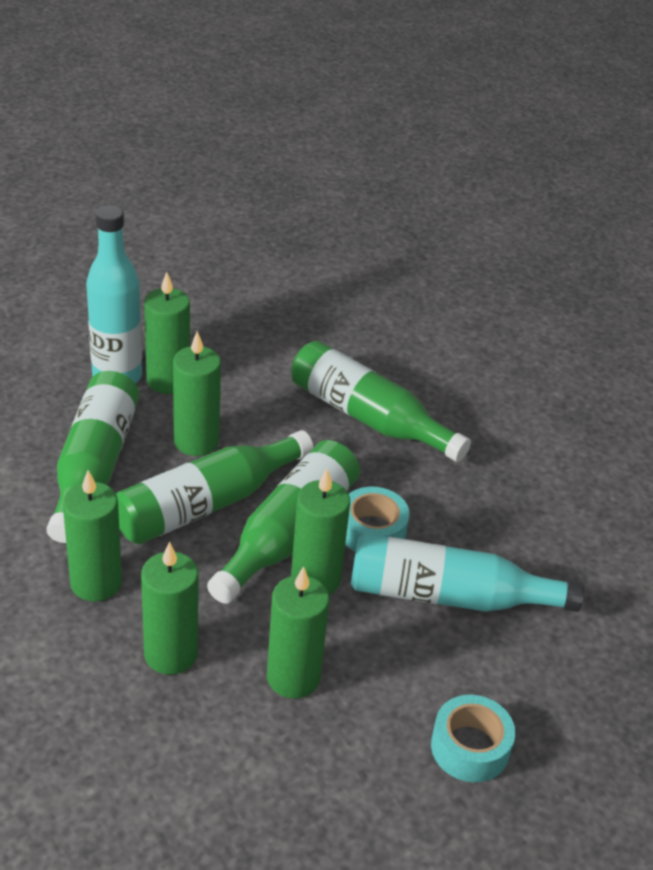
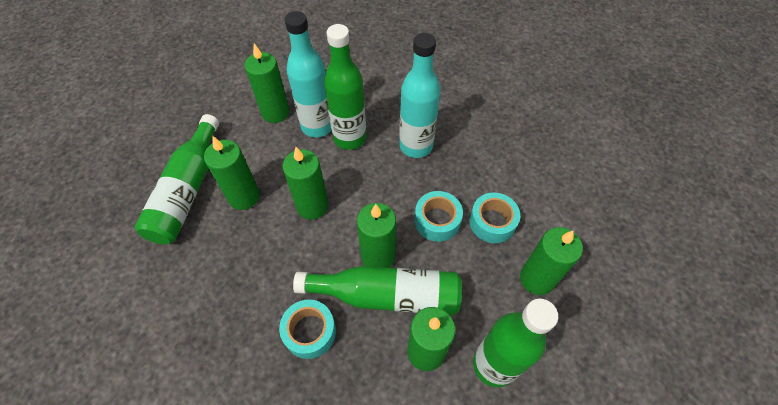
turquoise tape: [345,487,410,552] [431,695,515,782] = 2 -> [279,300,336,359] [415,191,463,242] [469,192,520,243] = 3

